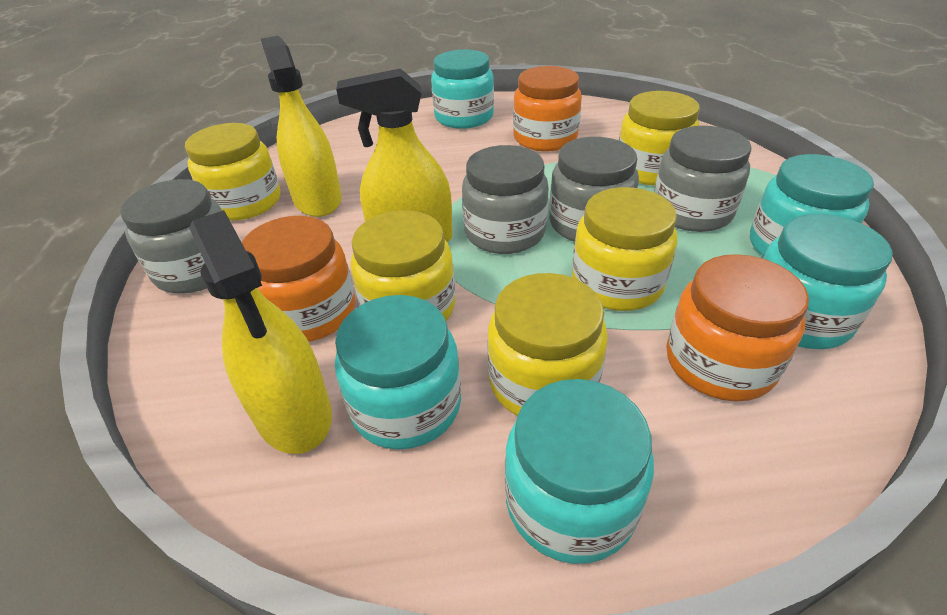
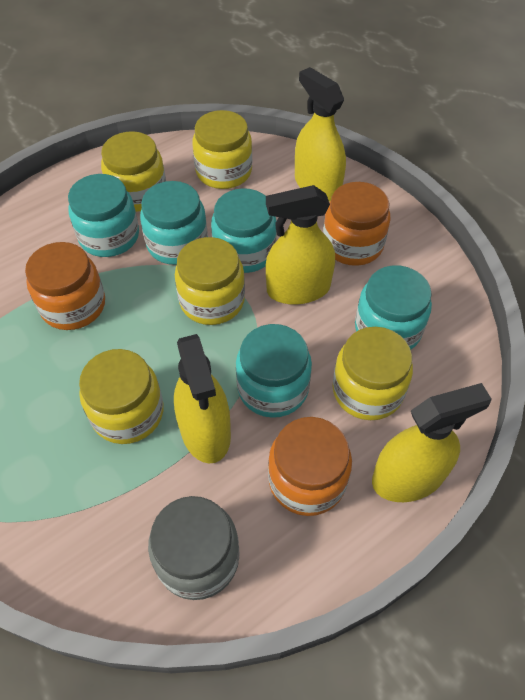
grey jar: [120,179,222,293] [462,145,549,254] [549,137,639,242] [654,126,752,232] = 4 -> [148,496,240,600] = 1
yellow spray bottle: [189,210,332,454] [261,36,342,217] [336,68,453,243] = 3 -> [174,334,231,464] [266,185,335,305] [295,67,346,201] [372,383,492,502] = 4

